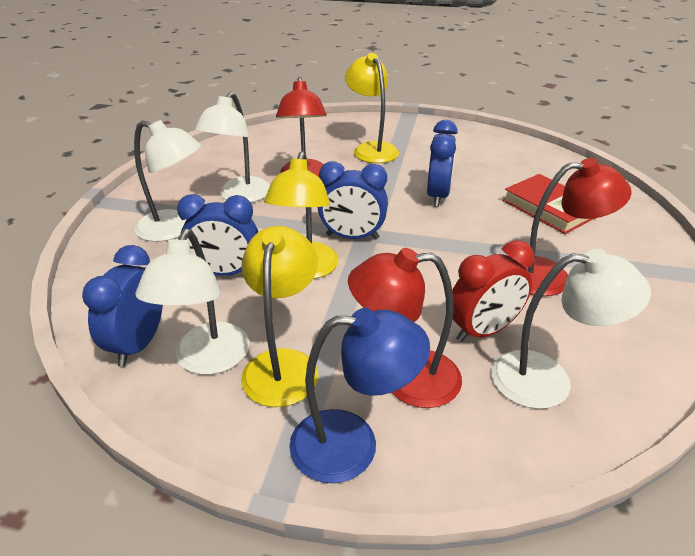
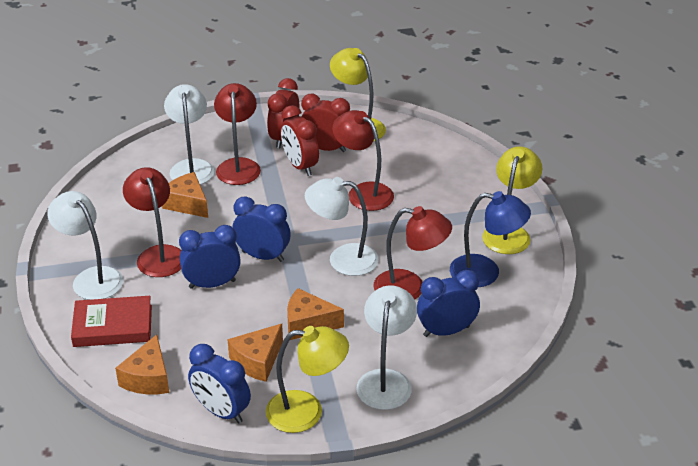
orange cheese: none = 0 -> [115,334,169,394] [162,172,208,218] [227,324,283,382] [287,288,344,340] = 4
red clock: [452,240,534,342] = 1 -> [267,78,299,148] [281,105,319,176] [301,94,350,152] = 3
red lamp: [276,77,327,177] [348,248,462,408] [517,158,632,296] = 3 -> [123,167,181,277] [214,83,261,185] [332,110,394,211] [374,206,452,300] = 4

